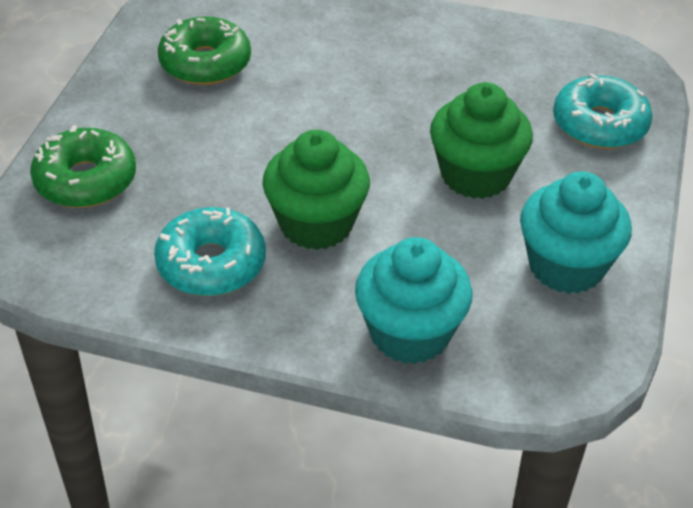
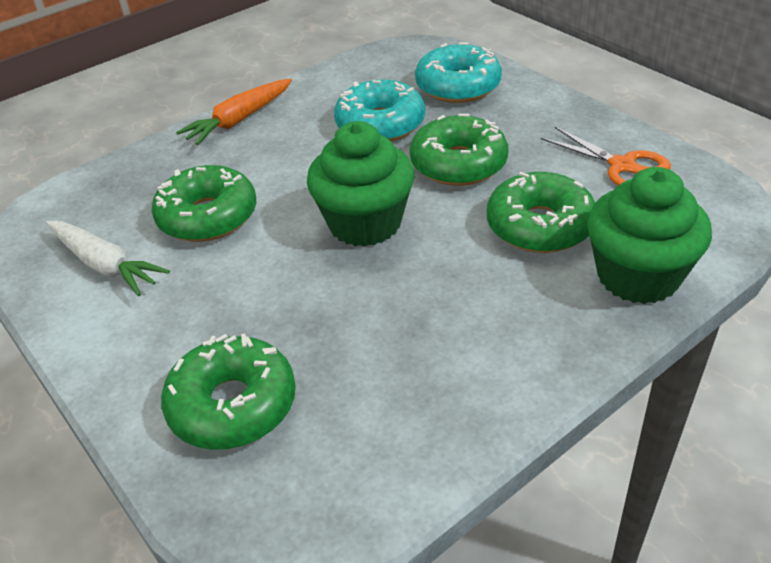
green donut: [30,125,136,208] [158,16,251,85] = 2 -> [152,165,256,242] [161,334,296,450] [410,114,508,186] [487,172,595,253] = 4
orange carrot: none = 0 -> [176,78,292,145] = 1
orange scissors: none = 0 -> [541,126,671,185] = 1
turquoise cupcake: [355,237,473,364] [520,171,632,294] = 2 -> none = 0
white carrot: none = 0 -> [46,221,170,296] = 1

